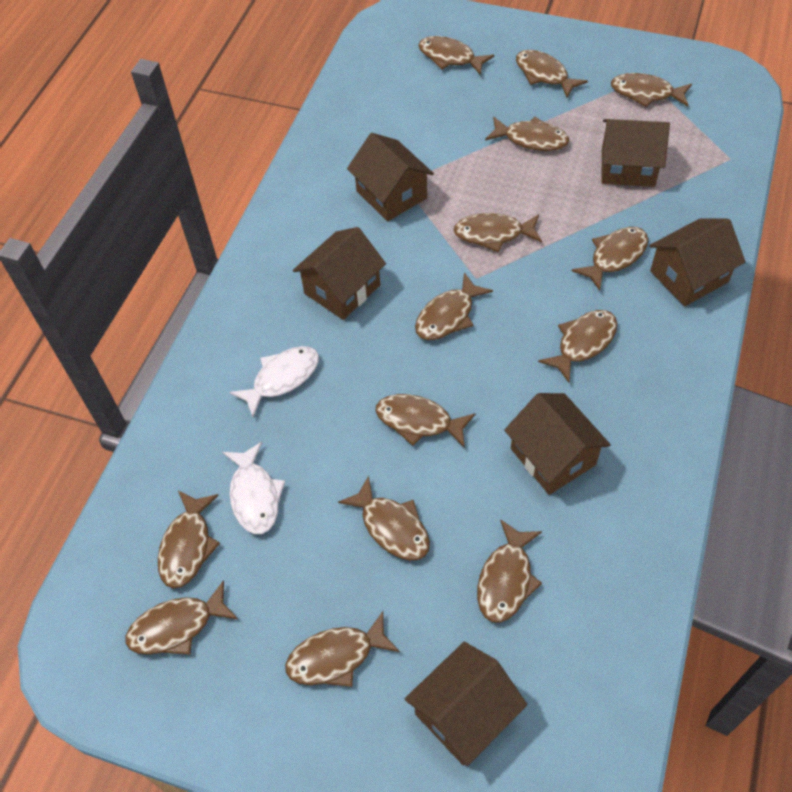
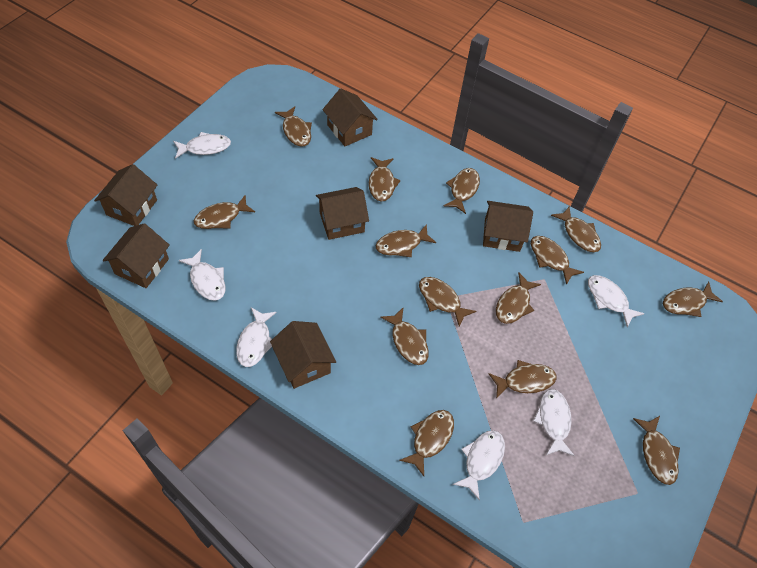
white fish: [223,442,285,534] [229,346,319,417] = 2 -> [173,132,231,159] [179,249,226,301] [236,307,277,367] [453,430,505,500] [533,389,575,456] [588,275,644,327] = 6

